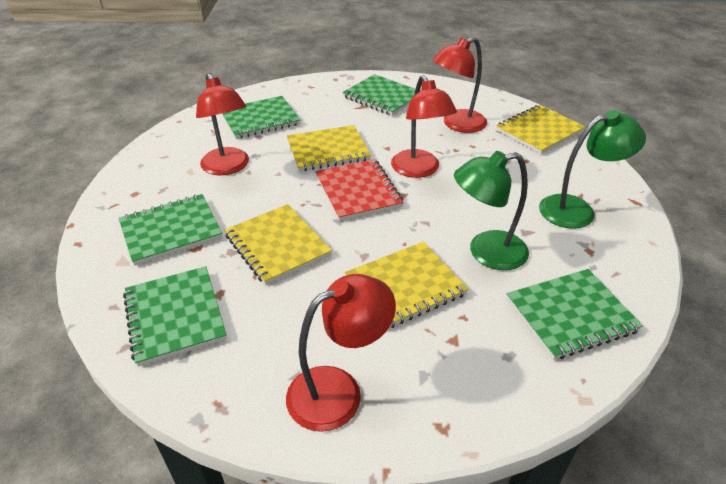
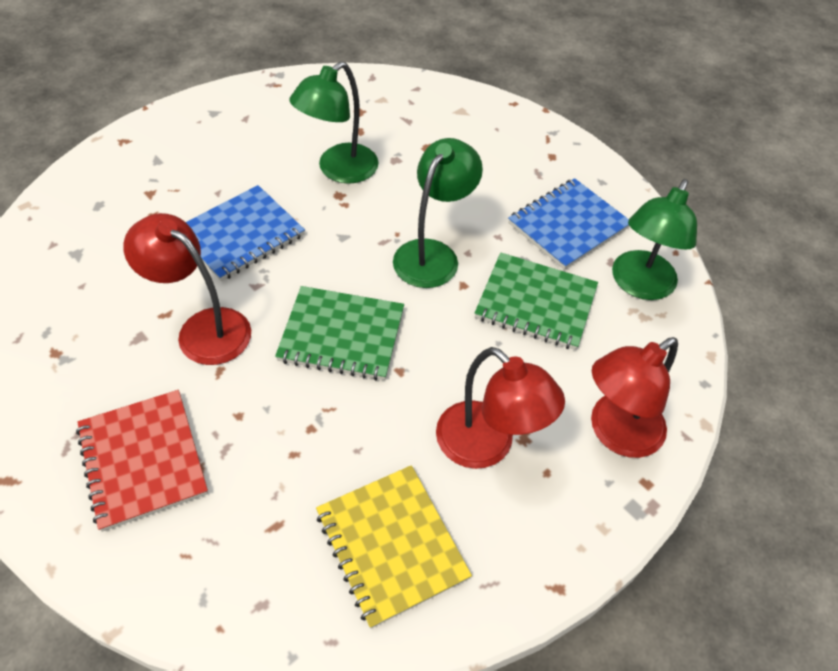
blue notebook: none = 0 -> [186,185,305,281] [508,178,630,270] = 2
green lamp: [454,151,529,270] [539,110,646,229] = 2 -> [289,61,379,184] [393,138,483,288] [612,179,697,300] = 3
green notebook: [119,194,222,265] [123,266,227,366] [222,96,301,139] [342,74,415,116] [506,269,643,360] = 5 -> [275,286,404,381] [474,252,598,350] = 2
red lamp: [196,73,249,175] [286,274,396,432] [391,75,457,178] [433,37,487,133] = 4 -> [123,213,251,365] [436,347,565,469] [591,337,678,458] = 3
yellow notebook: [225,204,332,285] [287,125,371,172] [345,242,468,328] [496,105,586,154] = 4 -> [316,465,472,628] = 1

